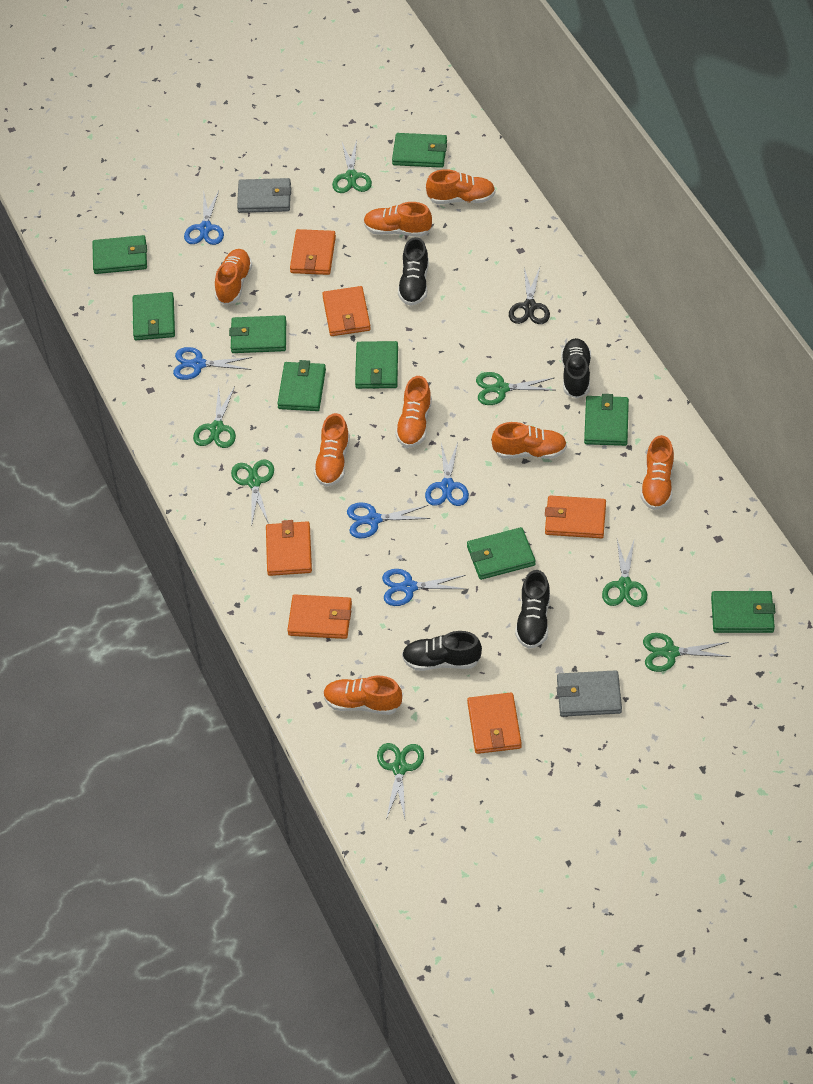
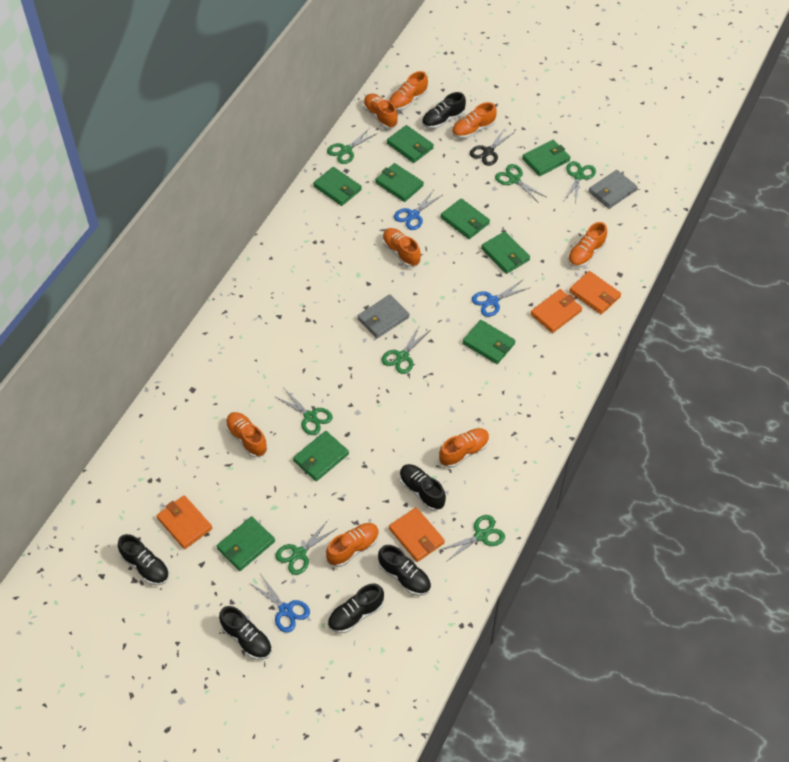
black shoe: [398,237,429,306] [402,631,482,671] [515,570,550,649] [561,338,591,398] = 4 -> [118,534,170,585] [219,606,272,660] [328,584,384,633] [378,545,431,596] [399,464,446,511] [422,92,466,129] = 6
blue scissors: [173,347,252,380] [184,191,224,245] [347,502,431,539] [382,569,466,606] [425,442,469,506] = 5 -> [249,575,310,633] [394,191,442,230] [472,281,529,317] = 3
orange wallet: [266,520,312,576] [287,594,352,639] [290,229,336,275] [322,286,371,336] [467,693,522,754] [545,495,606,538] = 6 -> [156,495,212,549] [389,507,445,562] [531,289,582,333] [569,271,621,314] = 4

